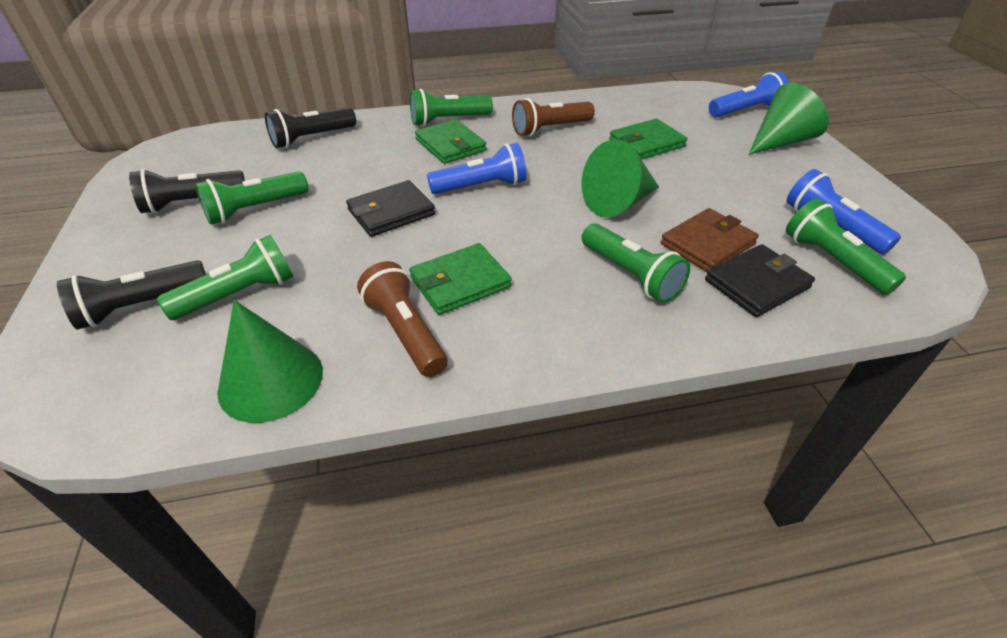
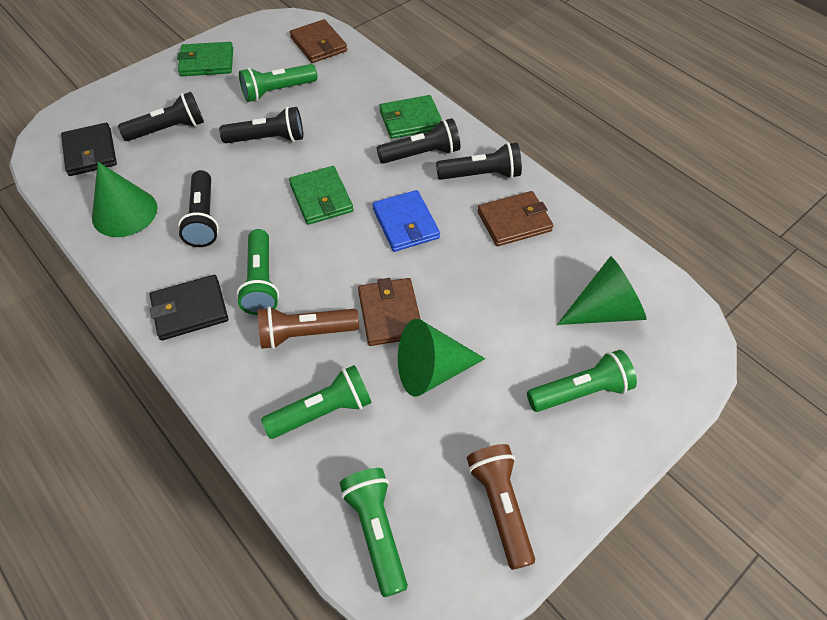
black flashlight: [57,260,206,330] [129,169,245,213] [265,107,356,148] = 3 -> [118,92,204,141] [178,170,219,247] [219,107,303,143] [377,118,460,164] [436,142,522,180] = 5
blue flashlight: [427,143,526,194] [709,72,789,117] [787,169,901,254] = 3 -> none = 0
blue wallet: none = 0 -> [373,190,440,252] = 1
brown wallet: [661,208,759,272] = 1 -> [290,19,347,63] [358,278,420,346] [477,191,554,246] = 3

